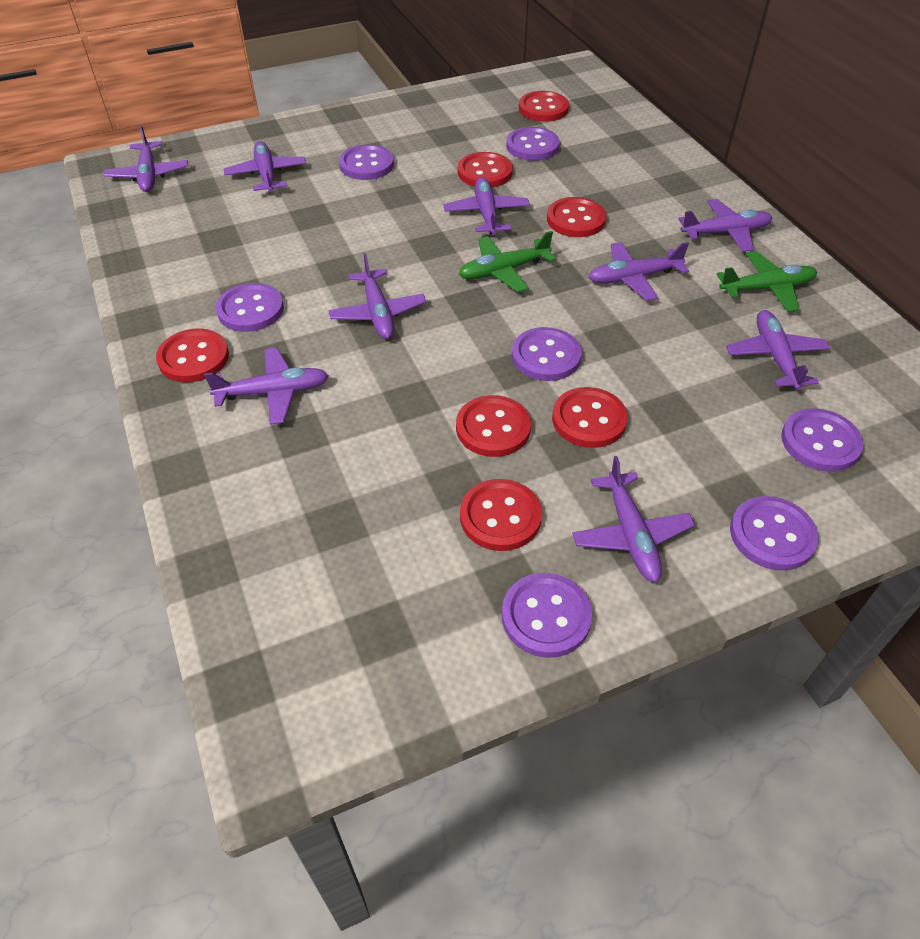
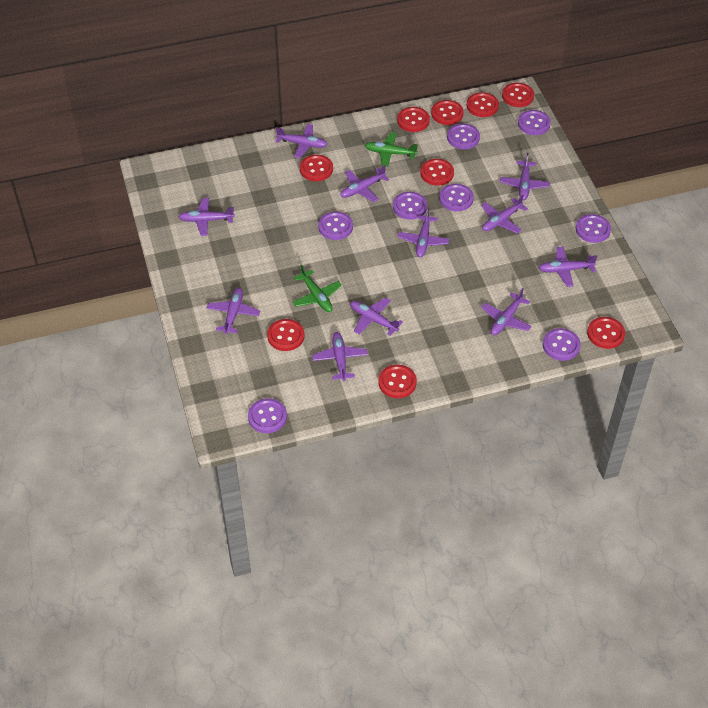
purple button: [216,283,284,332] [339,145,394,180] [502,573,592,658] [506,127,560,161] [512,327,582,381] [730,496,819,571] [781,408,864,472] = 7 -> [248,398,287,433] [318,211,353,240] [393,192,427,220] [439,184,474,211] [447,123,480,149] [518,110,551,135] [543,328,581,361] [576,214,611,243] = 8
purple plane: [104,126,188,192] [204,348,329,425] [224,141,306,193] [328,253,426,339] [444,177,530,235] [572,456,695,582] [588,242,689,301] [678,199,772,252] [726,310,830,390] = 9 -> [179,198,235,236] [206,288,260,334] [276,124,328,158] [312,332,368,381] [340,165,390,202] [350,298,403,336] [398,208,449,257] [481,195,528,233] [481,288,532,335] [500,153,550,200] [539,247,597,287] = 11
red button: [156,328,229,383] [456,395,531,457] [458,152,513,187] [460,479,542,551] [519,91,569,122] [547,197,606,237] [552,387,628,448] = 7 -> [267,319,305,351] [300,155,333,181] [378,365,417,398] [397,107,430,132] [420,159,454,186] [431,100,464,125] [466,92,499,117] [502,83,534,107] [587,317,625,349] = 9

